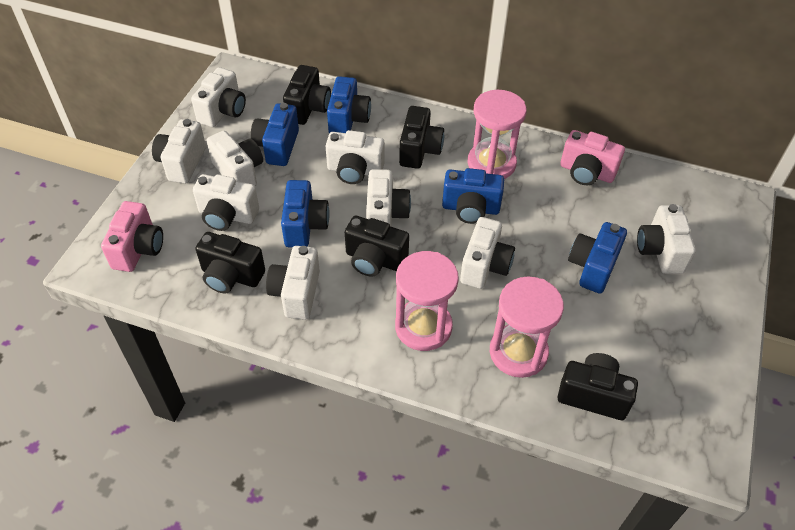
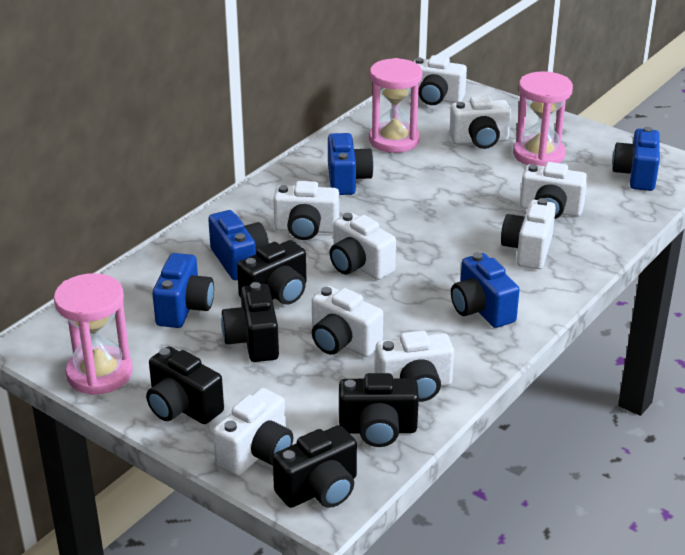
pink camera: [101,201,163,272] [560,130,625,185] = 2 -> none = 0

